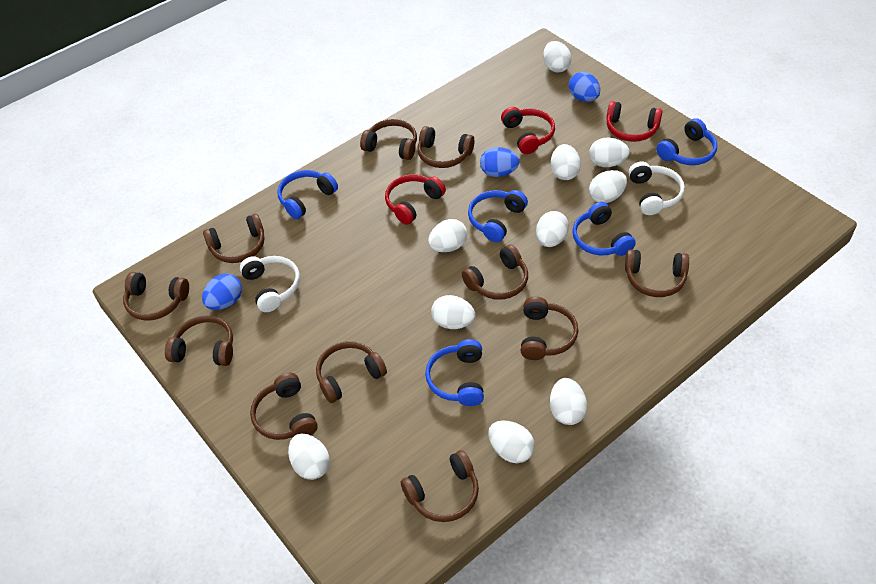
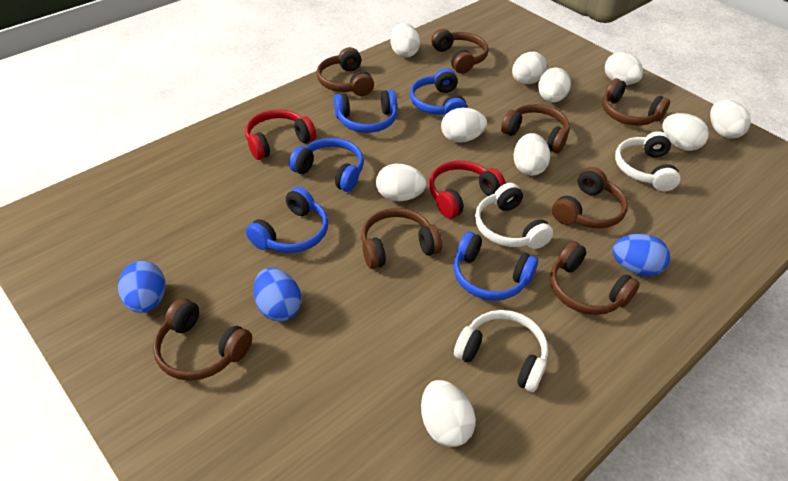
brown headphones: [123,272,189,320] [165,315,233,366] [203,214,265,263] [250,373,318,440] [316,341,387,403] [360,119,417,160] [401,450,479,522] [418,126,474,168] [462,244,528,300] [521,297,578,360] [625,249,689,297] = 11 -> [153,298,252,381] [317,47,374,96] [361,208,442,269] [431,29,489,74] [501,104,570,153] [550,241,640,315] [552,167,628,228] [602,79,670,126] = 8
red headphones: [385,174,446,225] [501,107,555,154] [606,101,663,142] = 3 -> [245,109,316,160] [429,161,506,218] = 2
white headphones: [240,256,300,312] [629,162,685,215] = 2 -> [454,310,548,392] [475,183,554,249] [615,131,681,191] = 3

